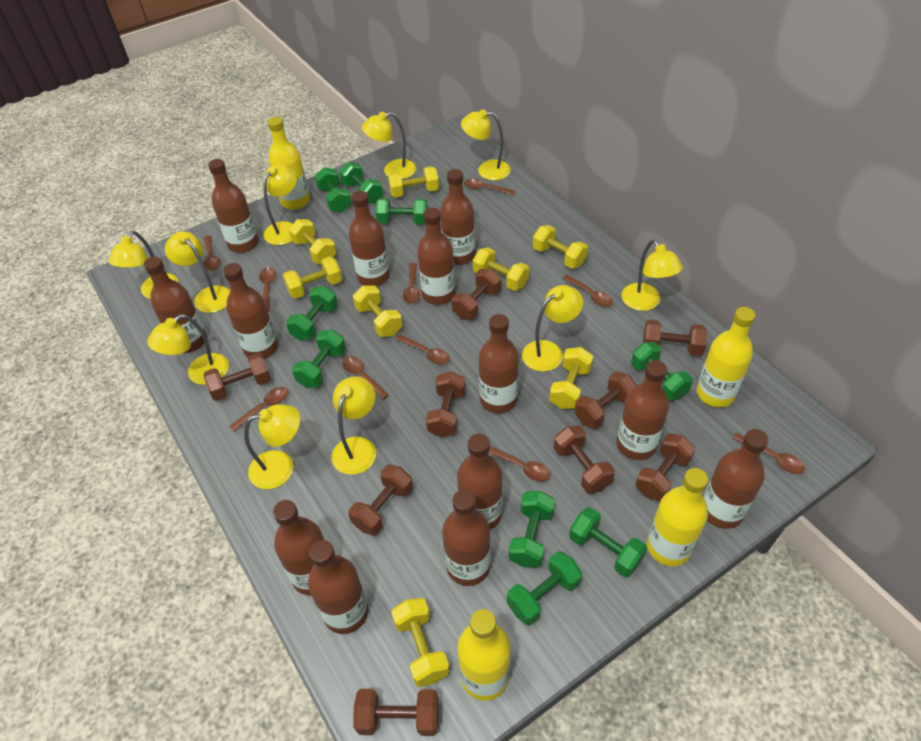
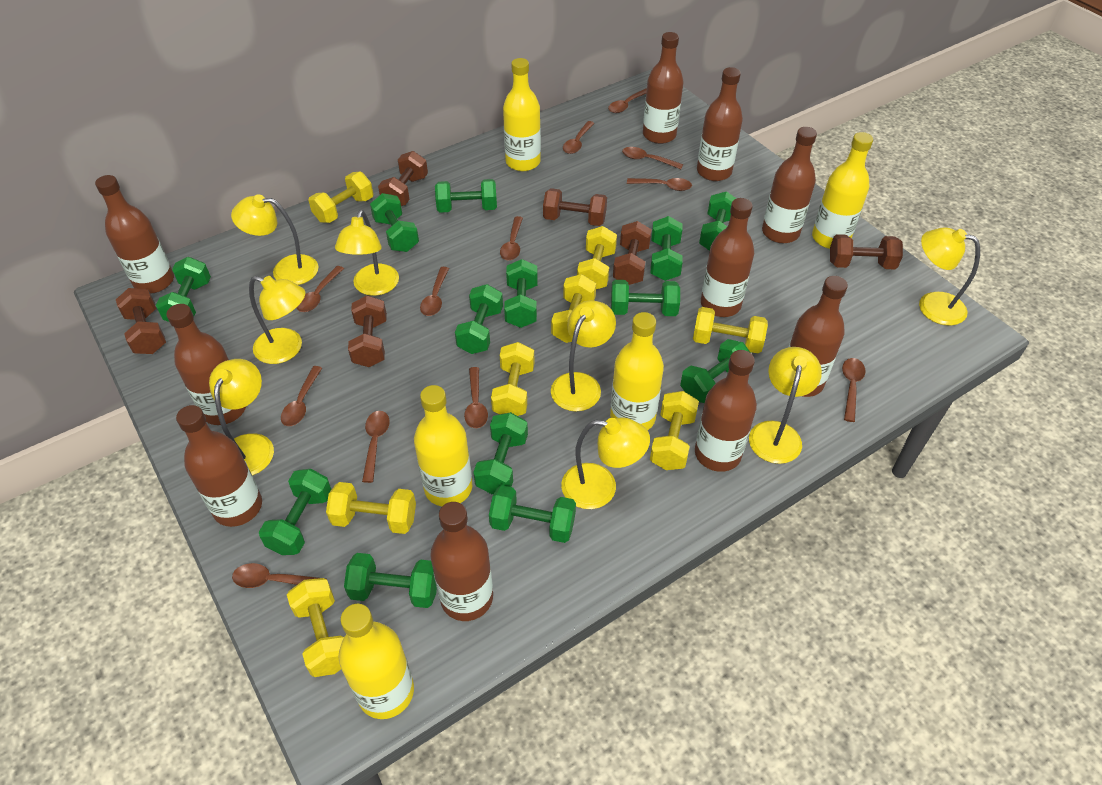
brown bottle: [144,257,207,353] [208,159,258,253] [223,263,278,359] [273,500,324,596] [308,540,368,634] [349,191,390,286] [417,208,455,305] [440,169,475,265] [442,489,491,586] [457,434,503,530] [479,314,519,413] [617,360,669,460] [703,429,768,529] = 13 -> [95,175,174,294] [166,304,246,425] [176,405,262,527] [430,502,493,621] [643,32,683,144] [695,350,757,472] [697,67,743,181] [701,198,754,317] [762,127,817,243] [789,276,848,397] = 10
brown dumbbell: [203,353,271,401] [348,465,413,536] [353,689,439,736] [426,371,466,437] [451,268,501,319] [554,425,615,493] [575,371,636,429] [635,434,695,501] [643,320,707,356] = 9 -> [116,288,166,354] [348,295,387,367] [378,151,428,206] [543,188,607,226] [613,221,652,285] [830,234,903,270] = 6
brown spoon: [204,235,220,271] [229,387,288,431] [259,267,276,311] [342,356,389,400] [395,334,450,364] [403,263,420,303] [464,179,515,195] [488,446,551,482] [563,275,613,307] [733,433,805,474] = 10 -> [232,563,326,588] [281,366,322,426] [297,266,344,312] [362,411,390,483] [420,267,449,316] [464,367,488,428] [500,216,523,261] [563,121,594,154] [608,88,647,113] [622,147,683,169] [627,178,692,191] [842,358,866,422] = 12
green dumbbell: [286,286,338,341] [292,330,346,388] [315,167,352,212] [339,162,383,204] [376,198,428,224] [507,551,582,625] [508,491,555,567] [569,507,647,577] [631,342,693,401] = 9 -> [156,257,211,322] [259,469,331,555] [344,553,437,608] [370,193,419,252] [435,179,497,212] [455,284,503,354] [473,412,528,494] [489,485,576,543] [504,259,538,328] [611,280,680,316] [650,216,683,281] [680,339,750,403] [699,191,737,251] = 13
yellow bottle: [268,117,310,210] [457,609,510,701] [647,468,708,566] [697,307,756,407] = 4 -> [338,604,414,719] [414,385,472,506] [503,58,541,171] [610,312,664,430] [812,132,873,249] = 5
yellow lamp: [109,231,178,299] [147,314,229,385] [165,231,231,313] [244,404,300,489] [263,164,297,245] [332,376,376,475] [362,112,416,179] [461,109,511,180] [522,285,583,372] [621,240,683,311] = 10 -> [209,359,274,476] [231,194,319,285] [249,276,306,364] [335,210,399,296] [551,301,616,412] [561,417,650,509] [749,347,822,464] [919,227,980,326] = 8

